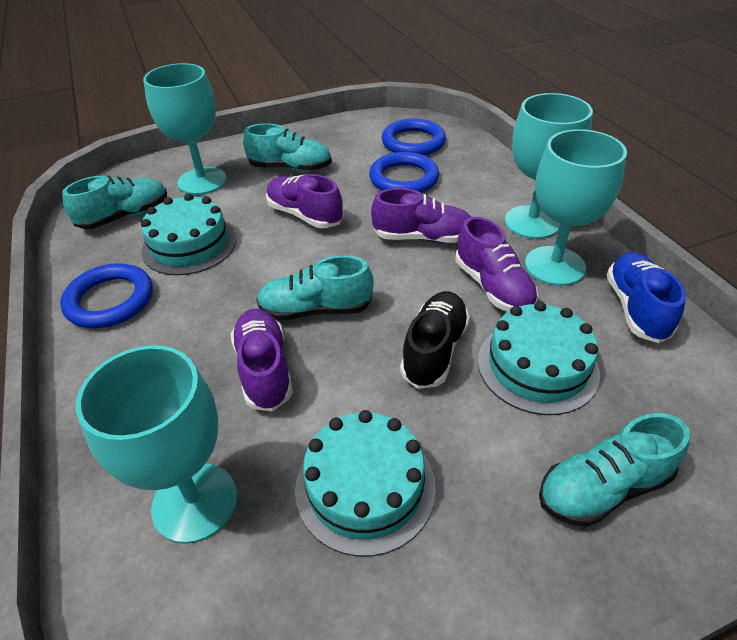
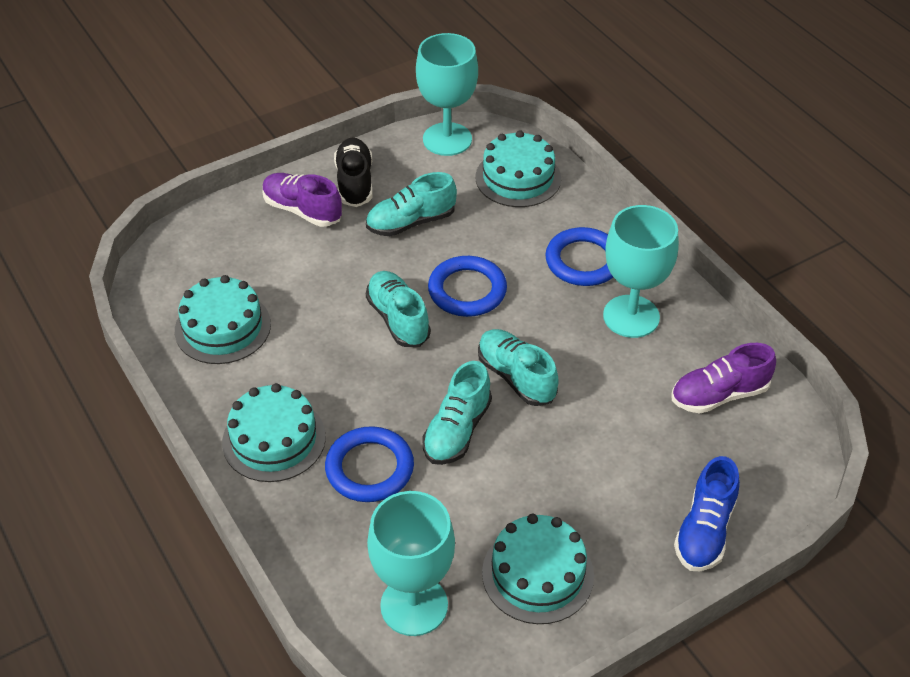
purple shoe: [231,309,293,411] [266,174,343,228] [371,188,471,243] [455,216,538,312] = 4 -> [263,173,342,227] [672,343,776,413] = 2
turquoise cake: [141,193,237,275] [295,410,436,557] [478,301,600,415] = 3 -> [175,275,271,364] [222,383,326,482] [476,130,561,207] [482,514,594,624] = 4
turquoise goblet: [76,345,237,544] [143,63,227,195] [505,93,593,239] [525,129,627,286] = 4 -> [367,491,455,636] [416,33,478,156] [603,205,679,338] = 3

